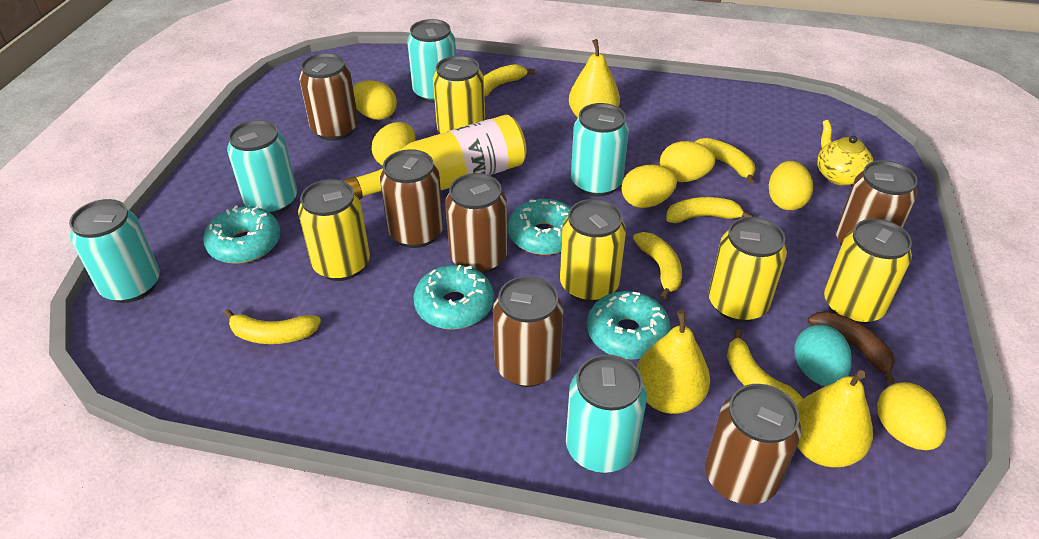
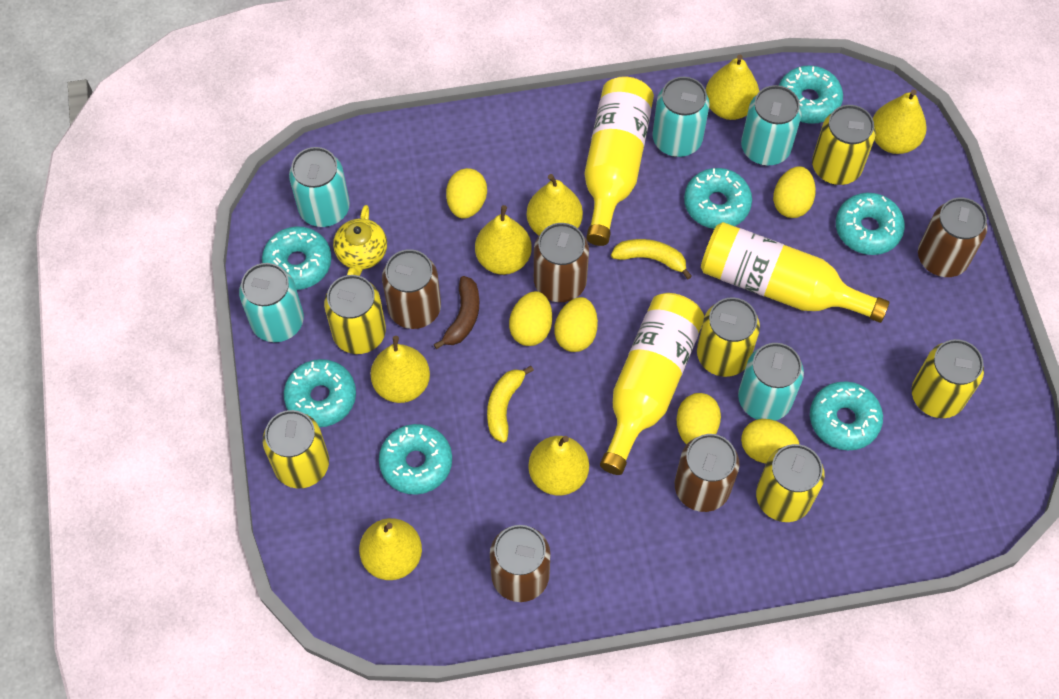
brown can: [299,53,358,141] [380,149,444,248] [445,173,507,274] [493,276,563,387] [705,384,801,505] [836,160,918,245] = 6 -> [382,249,441,329] [490,525,551,602] [534,223,589,302] [675,434,739,512] [918,198,987,277] = 5
turquoise donut: [203,206,281,264] [413,265,494,330] [508,199,571,255] [587,291,671,360] = 4 -> [262,226,332,290] [284,359,356,427] [379,424,452,495] [684,168,752,229] [779,65,843,124] [810,381,883,450] [836,193,905,255] = 7
turquoise egg: [794,324,852,386] = 1 -> none = 0
yellow banana: [224,309,321,344] [483,64,535,97] [633,232,682,300] [666,197,753,223] [695,138,755,184] [727,329,804,406] = 6 -> [487,366,534,443] [611,239,692,279] = 2
yellow bottle: [343,115,526,199] = 1 -> [585,76,654,246] [600,293,704,475] [701,222,889,323] = 3
yellow can: [298,179,370,281] [433,56,485,134] [560,199,626,303] [708,217,787,322] [824,219,912,324] = 5 -> [263,410,329,488] [324,275,386,354] [697,297,760,377] [756,444,825,522] [812,105,876,185] [912,339,984,418] = 6
yellow pear: [569,39,620,117] [637,310,710,414] [797,370,873,467] = 3 -> [359,518,422,580] [370,336,430,403] [475,205,532,275] [527,174,583,235] [528,436,589,495] [706,55,759,120] [873,90,927,154] = 7

